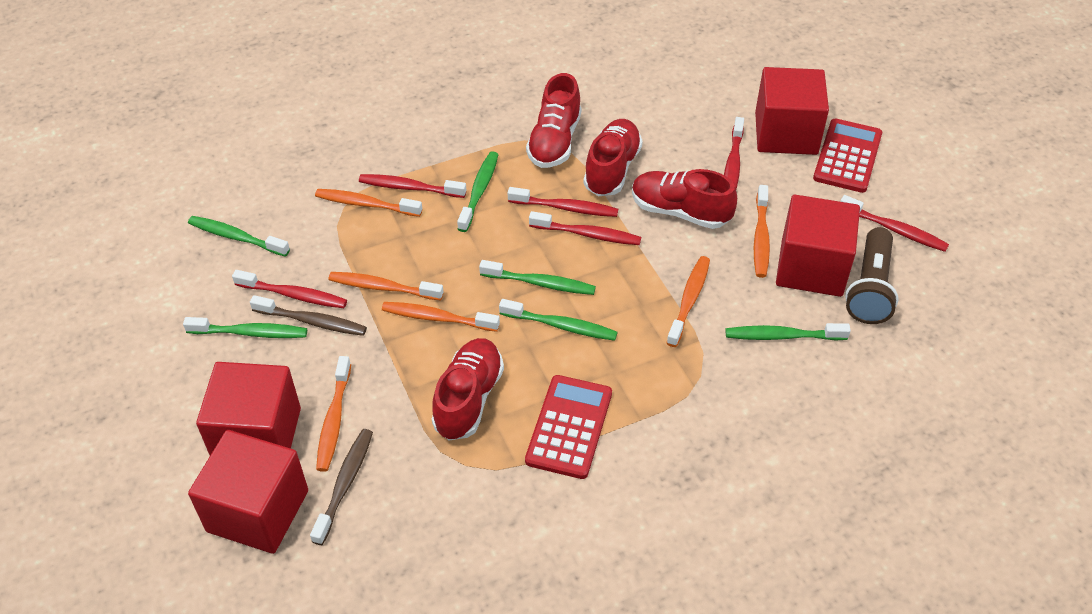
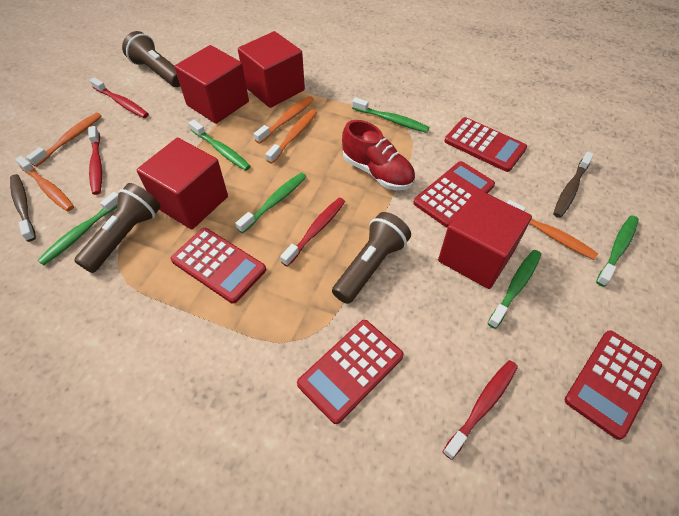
brown flashlight: [845,227,898,324] = 1 -> [74,183,160,273] [122,31,180,87] [332,212,411,304] = 3
orange toothbrush: [315,189,422,217] [316,356,351,472] [328,272,444,300] [382,302,500,332] [667,256,710,347] [754,185,770,278] = 6 -> [15,156,74,211] [26,112,101,167] [254,96,314,144] [266,109,317,164] [507,200,598,260] = 5
red calculator: [525,375,612,479] [813,118,882,193] = 2 -> [171,228,266,304] [297,320,404,424] [413,161,495,227] [445,117,527,172] [565,330,662,440] = 5
red shoe: [432,338,504,440] [526,73,581,168] [583,119,643,196] [632,169,737,229] = 4 -> [342,120,415,190] = 1
red toothbrush: [232,270,347,308] [359,174,466,198] [508,187,618,217] [529,211,641,245] [724,117,744,189] [840,195,949,252] = 6 -> [88,126,102,195] [90,77,149,118] [280,198,345,267] [443,360,518,460] = 4

